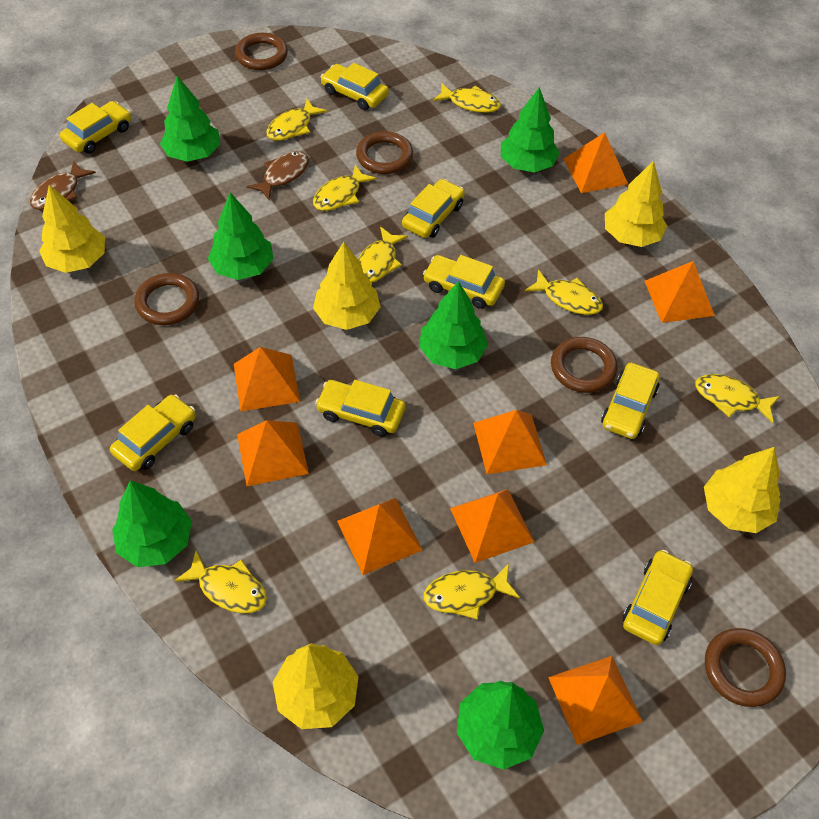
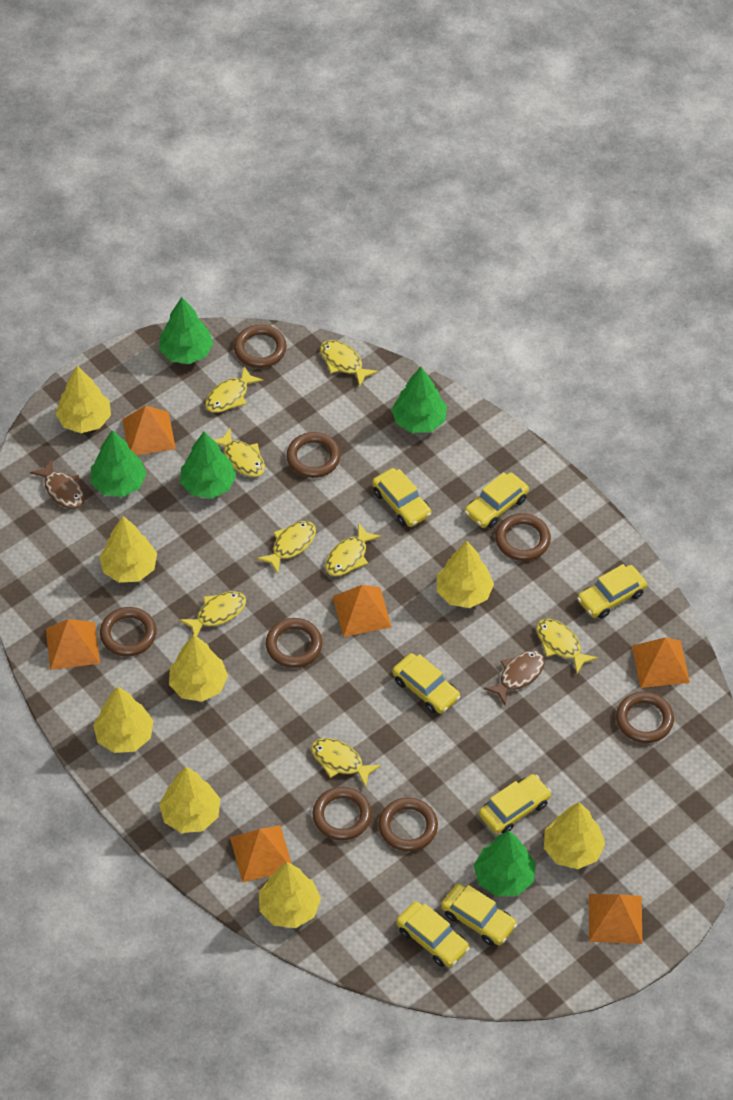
brown ring: [134,273,199,325] [235,33,288,70] [356,131,413,174] [551,337,618,393] [705,628,786,707] = 5 -> [100,607,156,656] [234,325,287,368] [266,618,322,668] [286,432,341,478] [313,787,372,841] [378,798,438,852] [495,513,551,561] [616,692,674,743] = 8
green tree: [112,480,192,567] [160,76,220,162] [208,192,273,280] [419,281,488,369] [457,681,544,770] [501,87,560,173] = 6 -> [91,430,147,497] [159,297,213,364] [180,431,236,499] [392,367,447,433] [474,831,536,896] = 5
orange pyramid: [234,347,300,412] [237,420,309,486] [337,498,422,575] [450,489,534,563] [473,410,547,474] [548,656,643,745] [564,132,628,193] [645,261,715,323] = 8 -> [46,619,100,670] [122,406,176,455] [230,825,292,882] [333,585,392,637] [589,894,642,944] [632,637,690,688] = 6
yellow car: [60,101,131,153] [110,394,196,471] [315,380,406,436] [321,63,389,110] [402,179,465,238] [423,255,505,309] [601,362,660,439] [622,550,693,645] = 8 -> [372,468,432,527] [392,653,460,714] [396,901,470,967] [441,884,517,946] [465,472,529,528] [479,774,551,834] [577,564,647,619] = 7
yellow tree: [39,185,105,273] [273,643,359,729] [313,242,381,330] [605,160,667,247] [704,447,781,533] = 5 -> [55,366,111,433] [93,686,154,753] [99,516,157,583] [159,767,220,833] [169,634,228,702] [259,862,321,928] [437,541,494,608] [544,802,605,869] = 8

